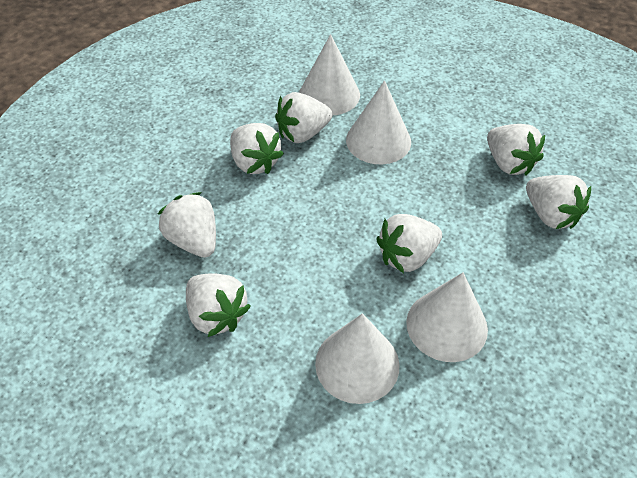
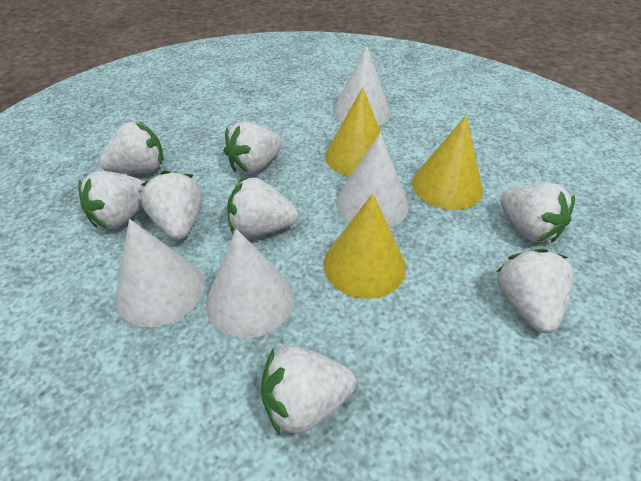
white strawberry: [158,192,216,258] [186,273,251,337] [230,123,284,174] [275,92,333,143] [376,214,442,273] [487,124,545,176] [526,175,591,229] = 7 -> [78,171,145,229] [99,121,164,174] [141,171,202,240] [224,121,283,174] [227,177,298,238] [261,346,356,435] [497,249,574,333] [500,183,575,243] = 8
yellow cone: none = 0 -> [324,193,406,299] [325,87,389,177] [412,115,483,210] = 3

